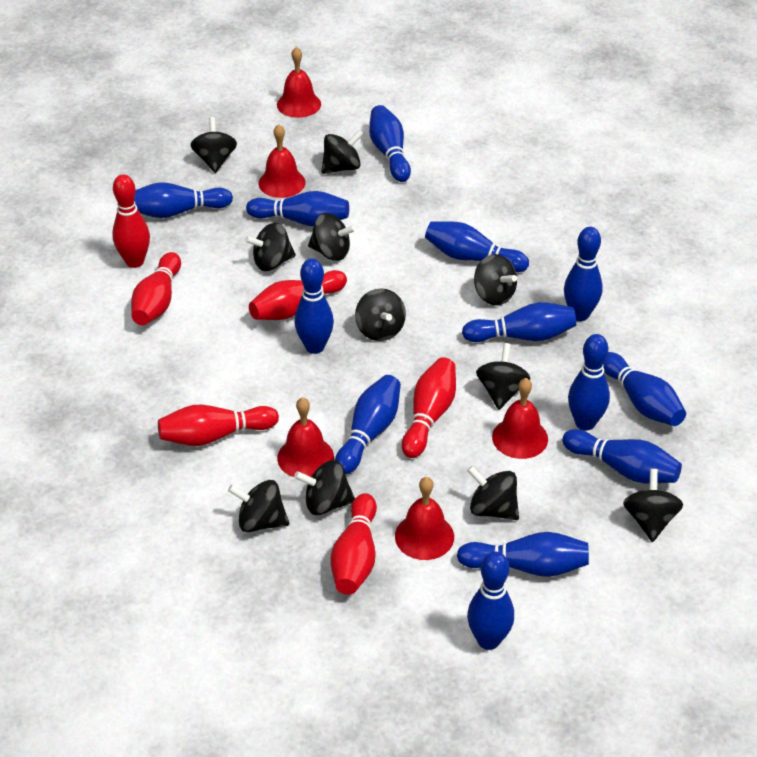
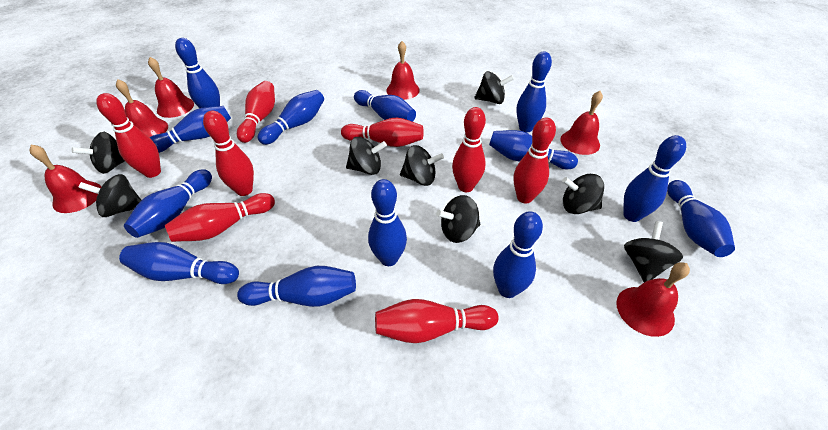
black spinning top: [190,117,237,173] [228,480,289,532] [245,223,296,271] [294,460,355,515] [308,213,356,261] [321,130,364,174] [355,288,406,341] [467,466,519,520] [474,254,517,306] [476,343,531,410] [623,469,683,542] = 11 -> [72,132,125,174] [79,174,141,217] [346,137,387,175] [400,145,444,186] [436,195,480,243] [474,71,514,104] [562,174,604,214] [624,221,683,282] = 8
red bell: [258,124,306,198] [277,47,321,118] [277,397,334,477] [395,477,454,560] [492,378,548,459] = 5 -> [29,145,101,213] [116,79,168,138] [148,57,194,118] [386,41,420,100] [560,91,603,155] [616,262,690,337] = 6
red bowling pin: [112,174,150,268] [131,252,181,325] [158,405,279,446] [249,270,347,320] [331,493,377,595] [402,357,456,458] = 6 -> [96,93,161,178] [165,193,275,242] [203,111,254,196] [237,81,275,143] [341,118,424,147] [375,299,499,343] [452,107,486,192] [514,118,556,203] = 8

